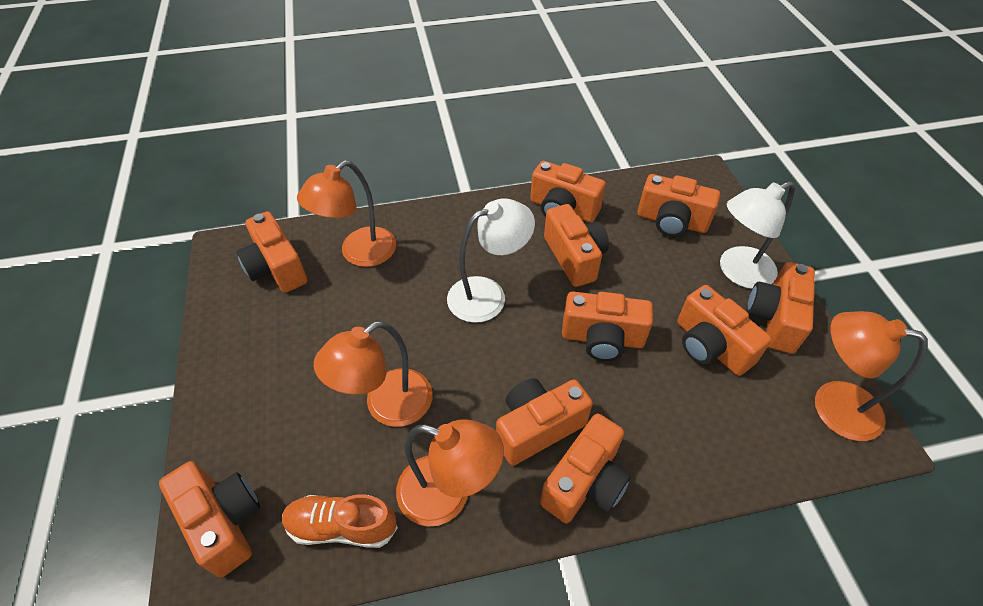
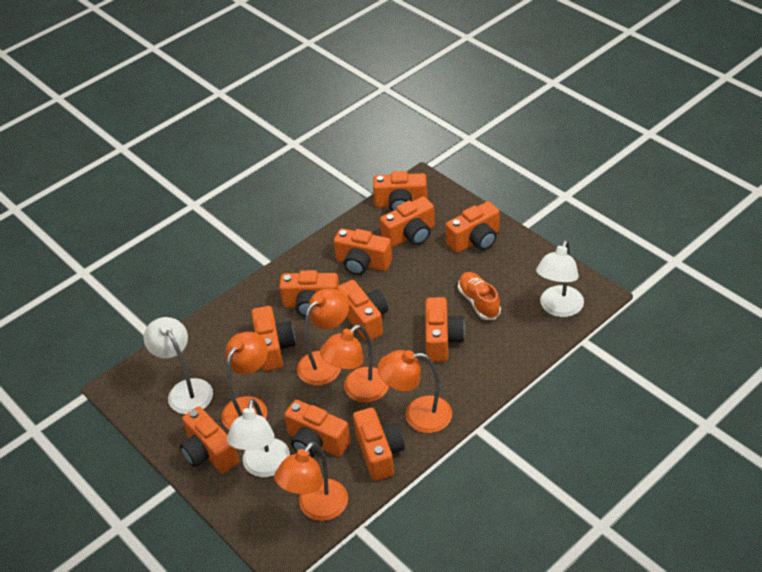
orange camera: [159,461,260,577] [236,211,307,293] [496,378,593,466] [530,161,606,222] [540,413,631,523] [544,204,609,287] [562,291,653,361] [637,174,720,236] [677,285,772,376] [747,262,815,354] = 10 -> [180,406,239,473] [251,306,295,371] [279,270,339,317] [284,400,350,458] [334,228,392,275] [337,280,388,342] [353,408,405,481] [373,171,427,211] [380,197,435,247] [426,297,465,362] [446,201,500,253] = 11
orange lamp: [297,160,396,267] [314,321,433,427] [396,419,504,527] [815,311,928,441] = 4 -> [221,332,268,430] [274,442,348,521] [297,289,349,385] [320,325,389,403] [378,350,452,433] = 5
white lamp: [447,199,535,323] [720,181,795,289] = 2 -> [144,317,213,414] [227,399,290,477] [536,240,584,317] = 3

